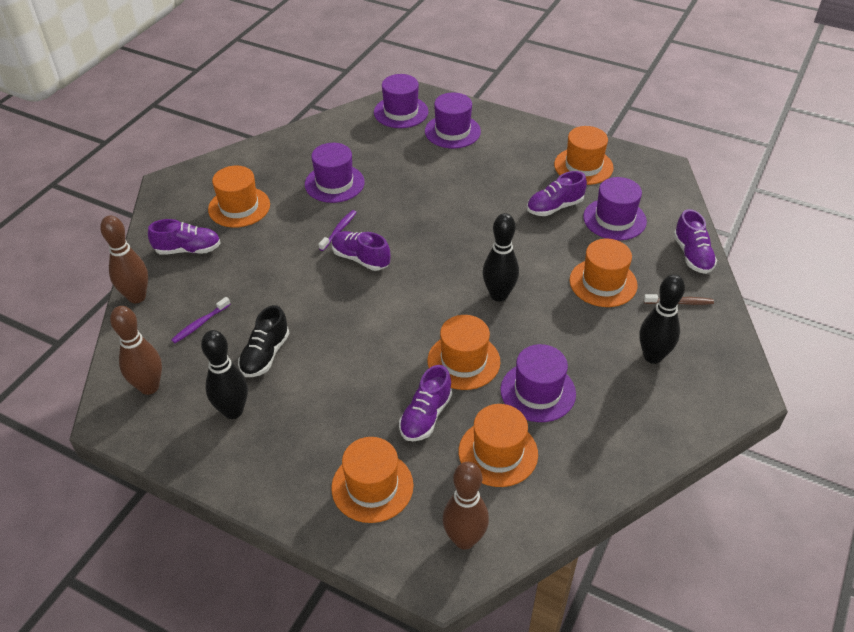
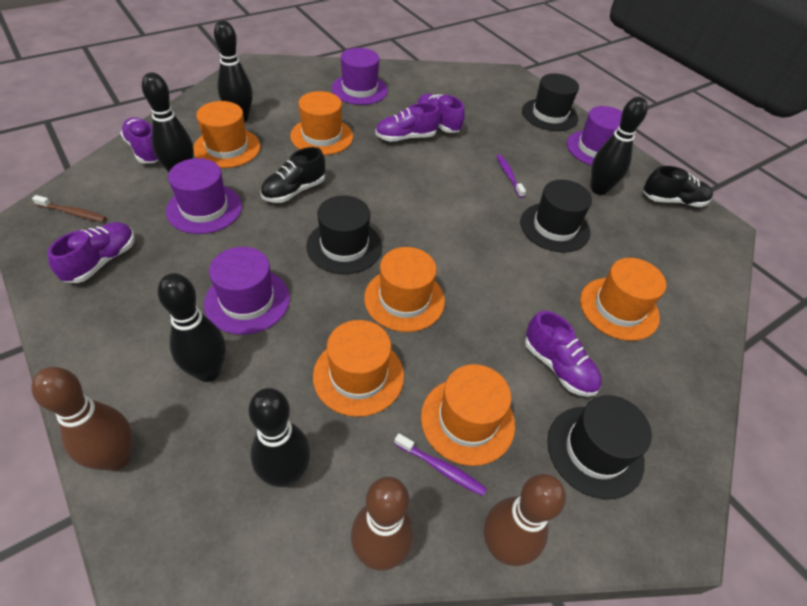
black bowling pin: [201,330,248,419] [483,213,519,302] [639,274,685,364] = 3 -> [142,72,194,172] [158,273,226,382] [214,20,253,122] [249,388,311,487] [591,97,648,195] = 5
black hat: none = 0 -> [306,196,382,274] [520,180,592,252] [522,73,579,131] [547,395,652,499] = 4
black shoe: [238,305,290,377] = 1 -> [260,147,325,203] [643,166,713,207] = 2
purple hat: [305,143,365,203] [374,74,428,128] [425,92,481,148] [501,344,576,422] [583,177,647,240] = 5 -> [166,158,242,234] [204,247,290,335] [332,48,388,105] [567,106,622,165] = 4

